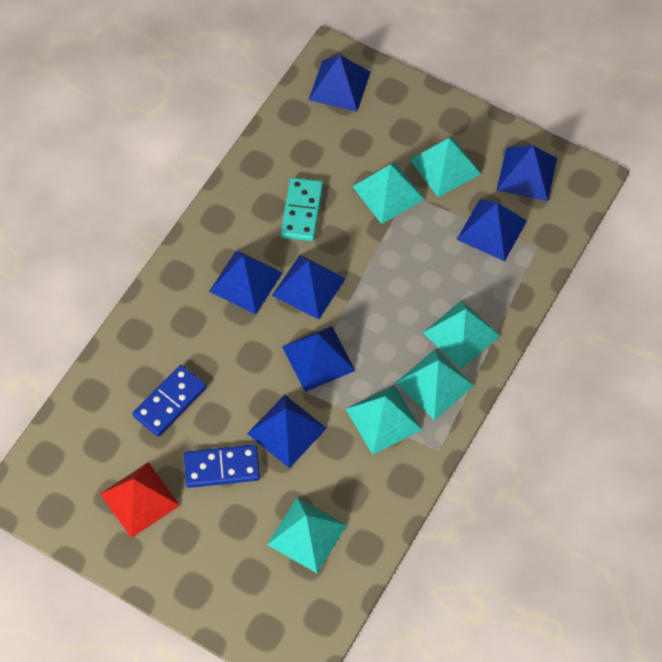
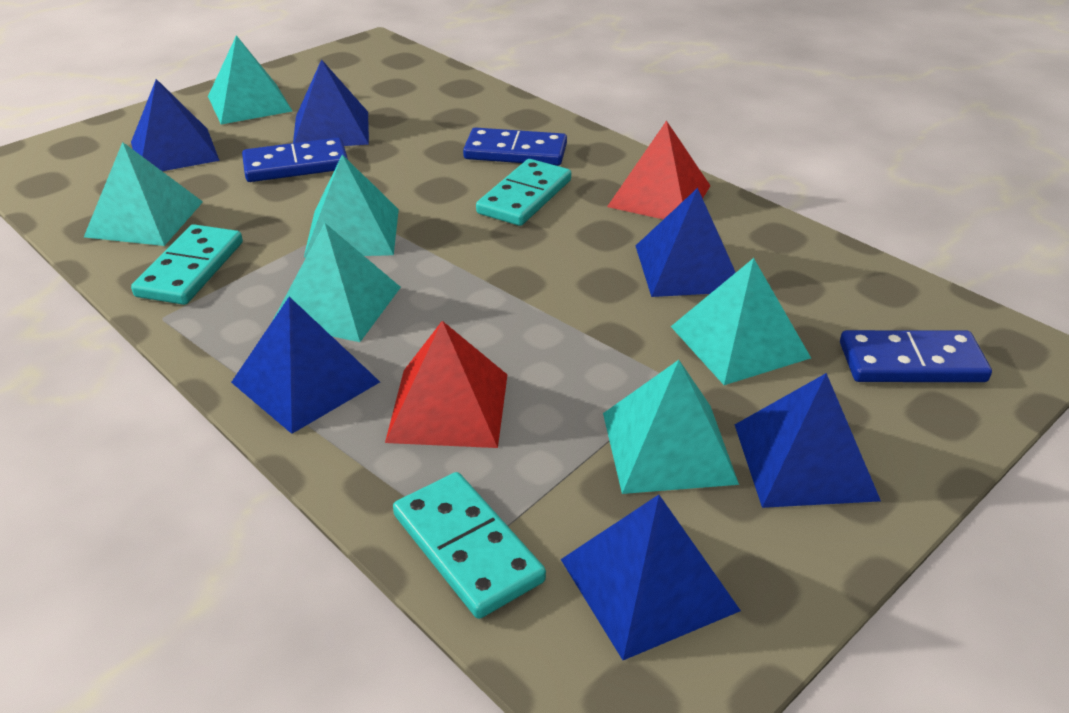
blue domino: [133,365,207,437] [184,445,260,488] = 2 -> [242,138,348,182] [463,128,567,166] [840,330,992,382] = 3
blue pyramid: [209,250,283,314] [247,395,327,468] [272,255,346,320] [282,326,355,392] [309,55,370,112] [457,199,527,261] [497,145,557,201] = 7 -> [131,79,220,171] [231,297,380,434] [293,59,369,146] [561,495,741,660] [636,188,736,297] [735,373,881,508] = 6
red pyramid: [100,462,180,538] = 1 -> [385,321,507,448] [607,120,710,219] = 2
turquoise domino: [281,178,323,241] = 1 -> [131,224,243,305] [393,472,546,619] [476,159,571,226] = 3

